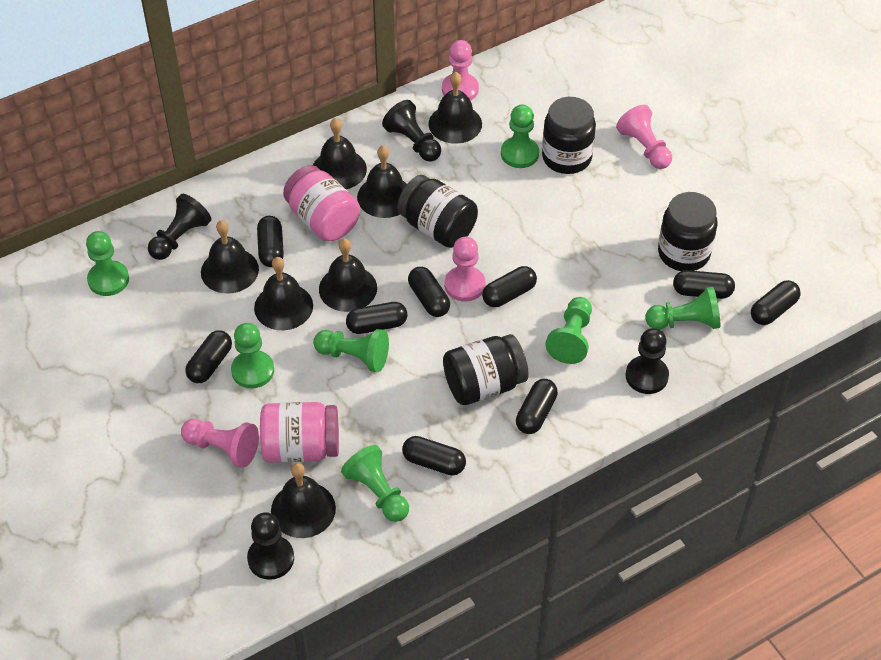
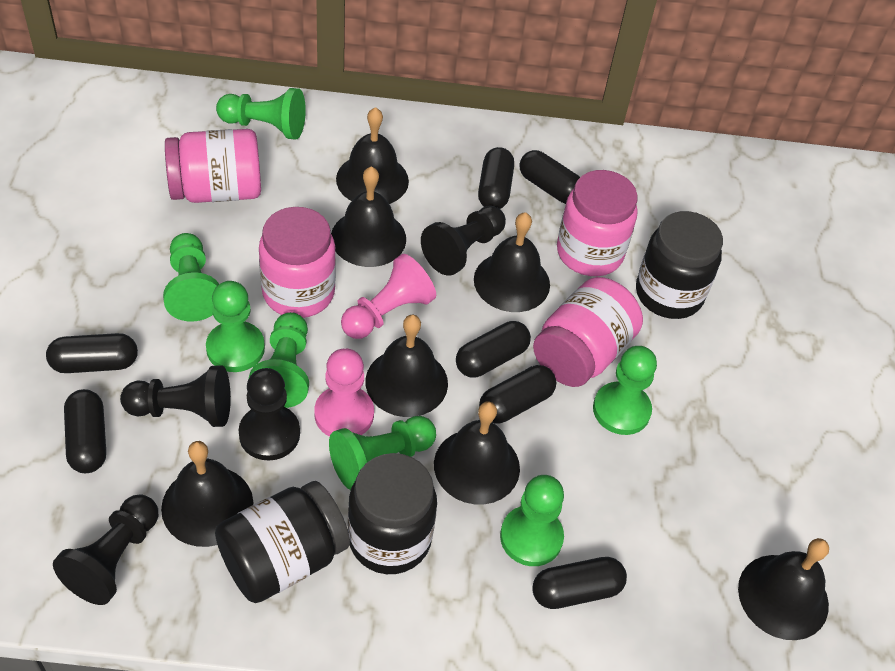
black capsule: [185,330,232,383] [257,216,284,267] [346,302,407,334] [402,436,466,476] [408,267,450,317] [482,266,537,307] [516,379,558,434] [673,270,735,299] [751,280,801,325] = 9 -> [46,333,138,373] [64,389,106,473] [456,321,531,378] [478,147,514,209] [479,365,556,423] [519,150,580,204] [532,557,627,609] = 7
black jar: [397,175,478,248] [443,334,529,405] [542,97,596,174] [658,192,717,271] = 4 -> [215,481,350,603] [348,453,437,574] [636,211,723,319] = 3
pink jar: [260,402,339,463] [283,165,360,241] = 2 -> [165,129,261,203] [259,207,336,318] [533,277,643,387] [557,170,638,276] = 4
pink pawn: [181,419,259,468] [442,40,479,101] [445,237,485,302] [616,105,672,169] = 4 -> [314,348,374,437] [341,254,436,339] = 2

